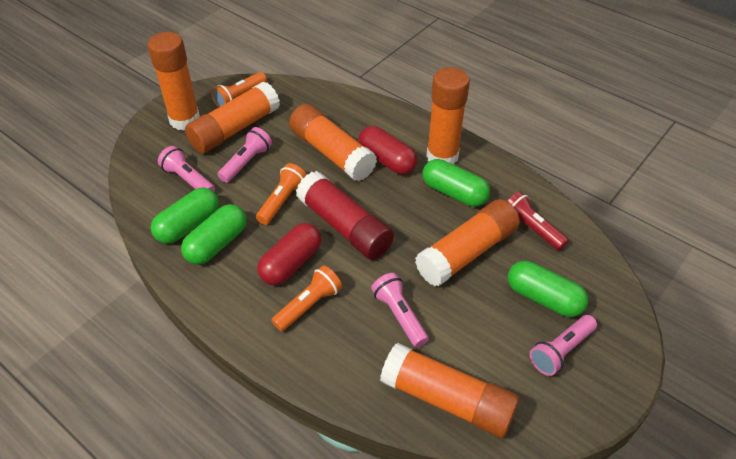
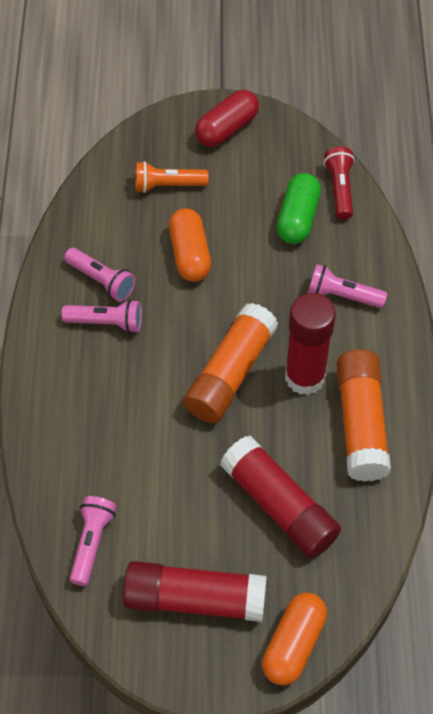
green capsule: [151,187,219,244] [181,204,247,265] [422,159,490,207] [508,261,588,317] = 4 -> [277,173,321,244] = 1
orange capsule: none = 0 -> [169,208,211,282] [262,593,327,685] = 2
orange flashlight: [211,72,267,108] [256,163,307,225] [272,265,342,331] = 3 -> [135,161,209,193] = 1
orange glue stick: [148,32,200,131] [185,81,280,153] [289,104,377,181] [380,343,519,438] [415,199,520,286] [426,67,470,165] = 6 -> [183,303,278,423] [336,349,391,482] = 2
red capsule: [257,223,321,285] [358,126,417,175] = 2 -> [195,90,259,147] = 1
red glue stick: [296,171,394,260] = 1 -> [123,561,267,622] [220,436,341,558] [285,293,336,395] = 3

